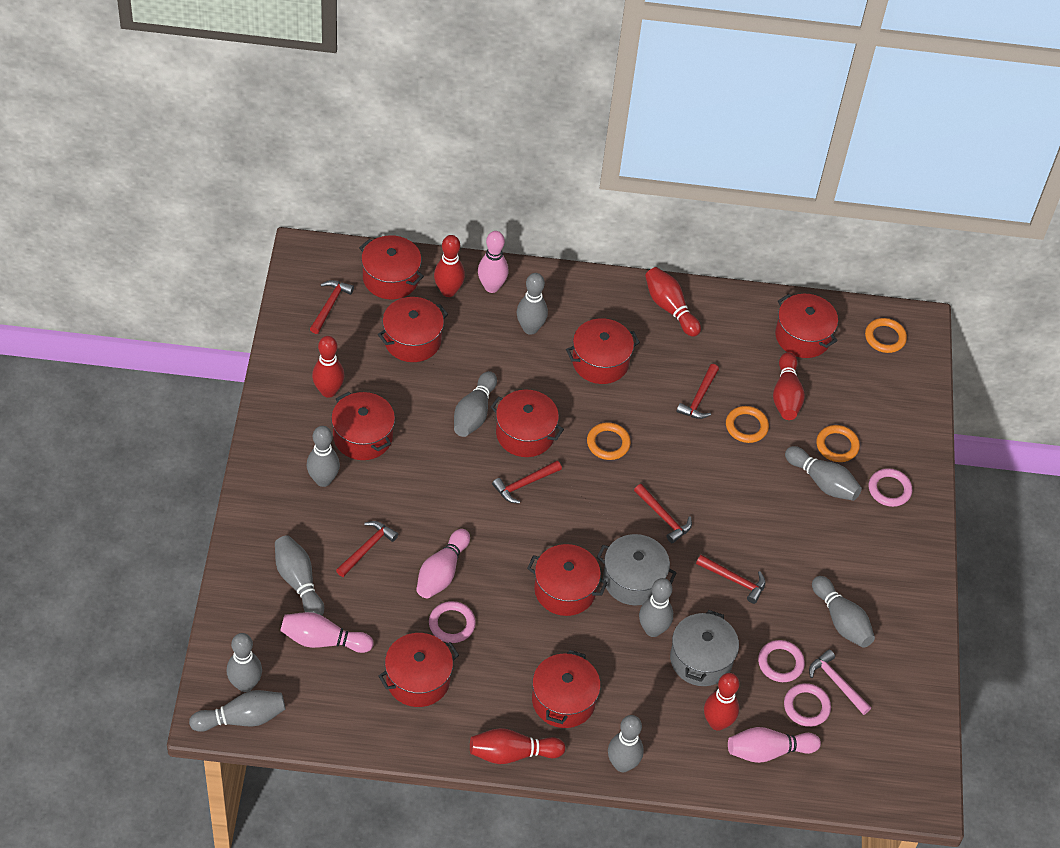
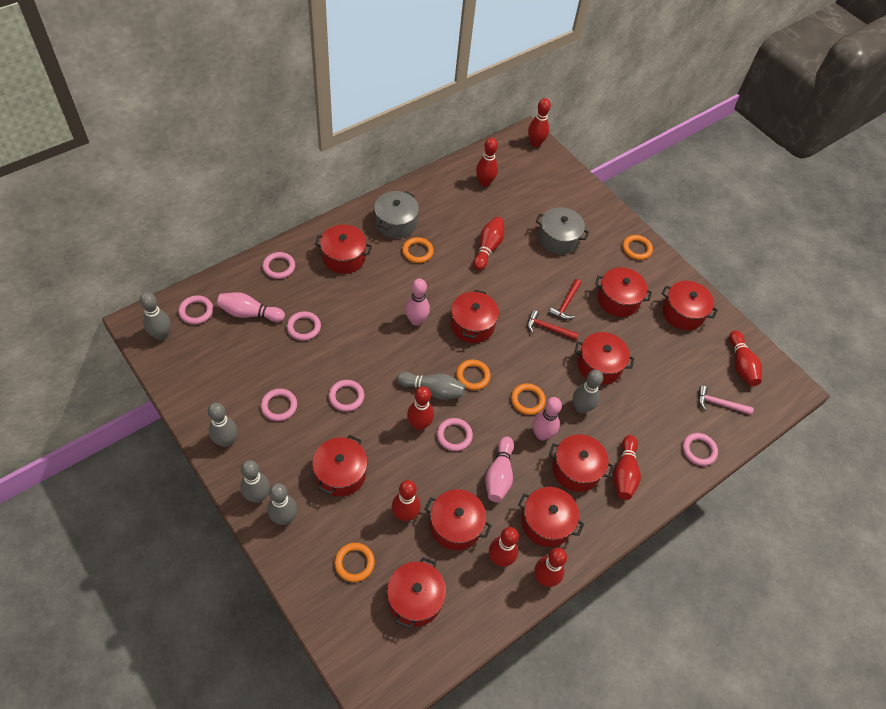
grey bowling pin: [189,690,286,732] [227,633,262,692] [275,535,324,616] [307,426,340,487] [454,371,497,437] [517,273,548,335] [608,715,644,772] [639,578,673,637] [785,446,862,501] [812,576,875,648] = 10 -> [140,292,171,341] [208,403,237,447] [240,460,270,503] [267,483,297,525] [397,372,465,400] [573,370,603,414] = 6
orange ring: [587,422,631,460] [726,406,769,443] [816,425,860,462] [865,318,907,353] = 4 -> [334,543,375,582] [402,237,434,263] [456,359,491,390] [511,383,546,415] [622,235,653,260] = 5
pink ring: [429,601,476,643] [758,640,805,682] [784,683,831,727] [869,468,912,507] = 4 -> [178,295,213,324] [261,389,297,421] [262,252,295,279] [287,311,321,341] [329,380,364,412] [437,418,473,451] [682,433,718,466] = 7
red bowling pin: [312,336,345,398] [434,235,465,297] [470,728,565,764] [645,267,701,337] [704,673,740,731] [773,352,805,420] = 6 -> [392,480,421,521] [407,386,434,431] [473,217,504,270] [476,138,498,187] [489,527,519,567] [528,98,551,147] [534,548,567,587] [613,435,641,500] [729,330,762,386] = 9
red hammer: [310,280,354,334] [336,521,398,577] [492,461,562,504] [634,484,692,543] [677,364,719,419] [696,555,766,604] = 6 -> [527,310,579,341] [549,279,581,320] = 2
red pot: [331,392,395,460] [359,235,424,299] [378,297,448,362] [378,633,459,707] [490,390,564,457] [527,544,608,616] [532,650,601,728] [566,318,640,384] [775,294,838,358] = 9 -> [312,435,367,497] [315,224,372,274] [387,557,446,629] [425,489,492,550] [450,290,499,343] [518,487,584,547] [549,434,614,492] [575,332,634,385] [595,267,652,317] [662,281,718,330] = 10

